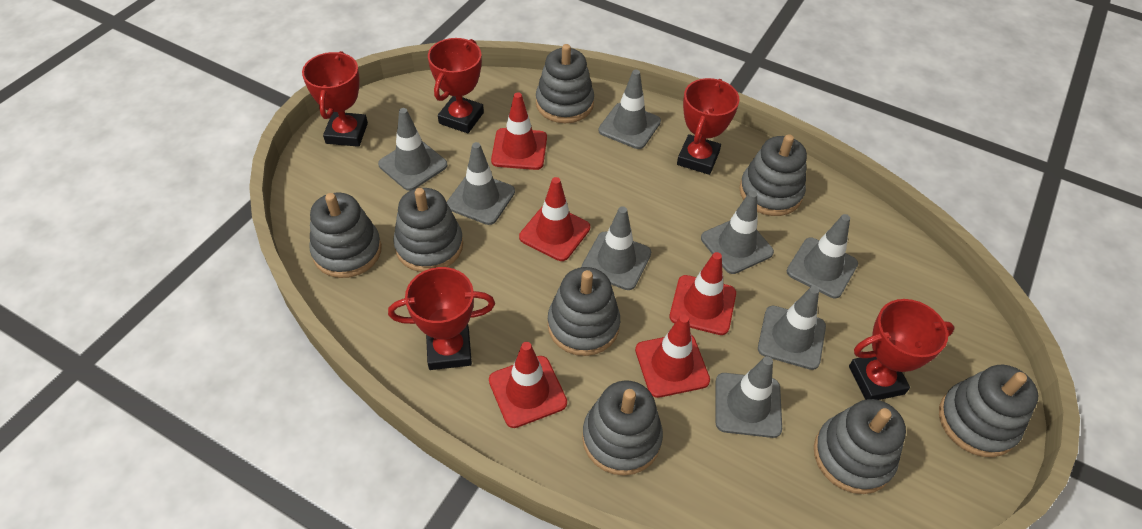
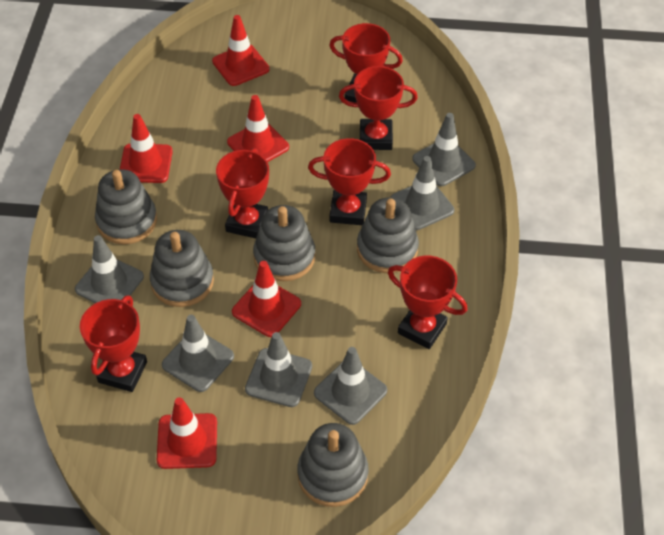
grey stacking toy: [309,193,382,278] [393,188,463,272] [536,44,594,123] [547,267,620,356] [582,380,663,476] [739,134,807,216] [814,399,906,494] [939,365,1038,457] = 8 -> [95,169,157,244] [150,230,214,307] [253,205,315,281] [297,423,369,507] [357,197,419,273] = 5
grey traffic cone: [378,108,448,191] [447,142,515,225] [581,206,651,290] [598,70,661,149] [701,191,774,274] [715,356,782,438] [758,286,826,370] [787,214,858,298] = 8 -> [75,235,144,303] [162,315,234,392] [245,332,312,407] [314,347,387,425] [391,156,454,230] [412,113,476,186] = 6
red trophy: [302,51,368,147] [388,267,495,370] [428,38,484,133] [677,78,740,175] [849,299,955,400] = 5 -> [80,295,147,392] [216,148,269,239] [308,138,391,225] [329,23,403,103] [339,66,418,150] [388,256,467,349] = 6

